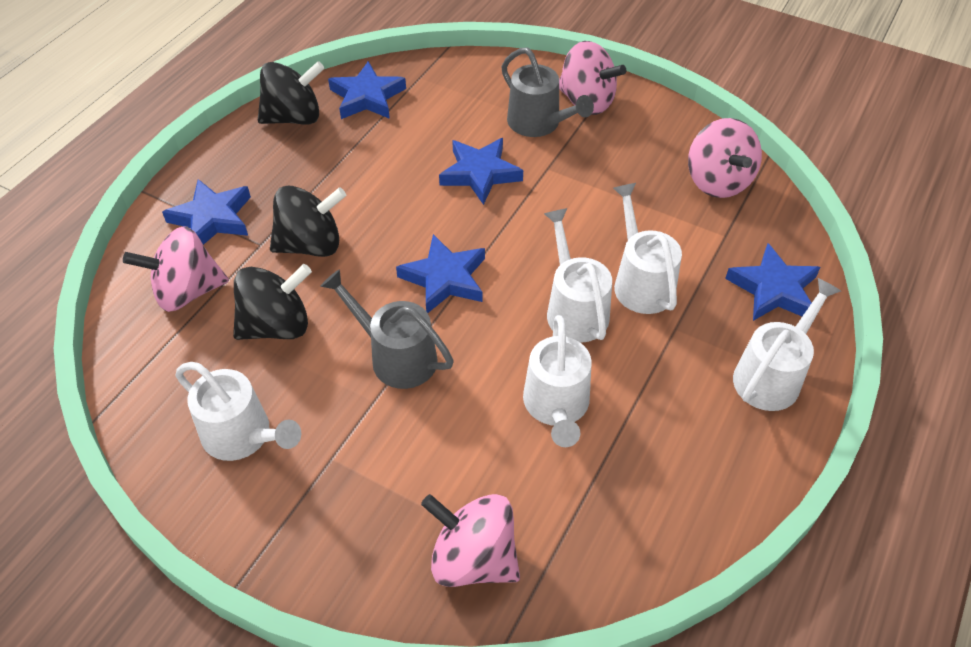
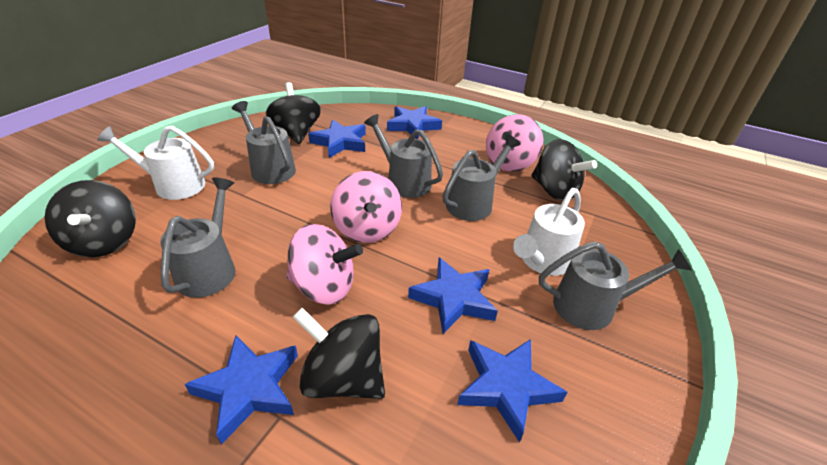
black spinning top: [233,264,312,340] [258,61,325,125] [270,186,346,257] = 3 -> [45,180,136,257] [266,82,321,144] [293,308,385,399] [532,139,597,201] = 4
grey watering can: [320,269,454,389] [501,47,594,137] = 2 -> [160,177,236,298] [232,101,296,184] [364,114,443,198] [443,135,521,221] [539,241,692,330] = 5
pink spinning top: [123,226,229,312] [421,494,520,587] [559,41,626,115] [688,118,762,198] = 4 -> [286,224,363,305] [330,171,402,243] [486,114,543,172] = 3
white watering can: [175,362,301,461] [523,315,592,447] [544,208,612,343] [613,183,682,314] [733,278,841,411] = 5 -> [97,126,214,200] [513,188,585,276] = 2

